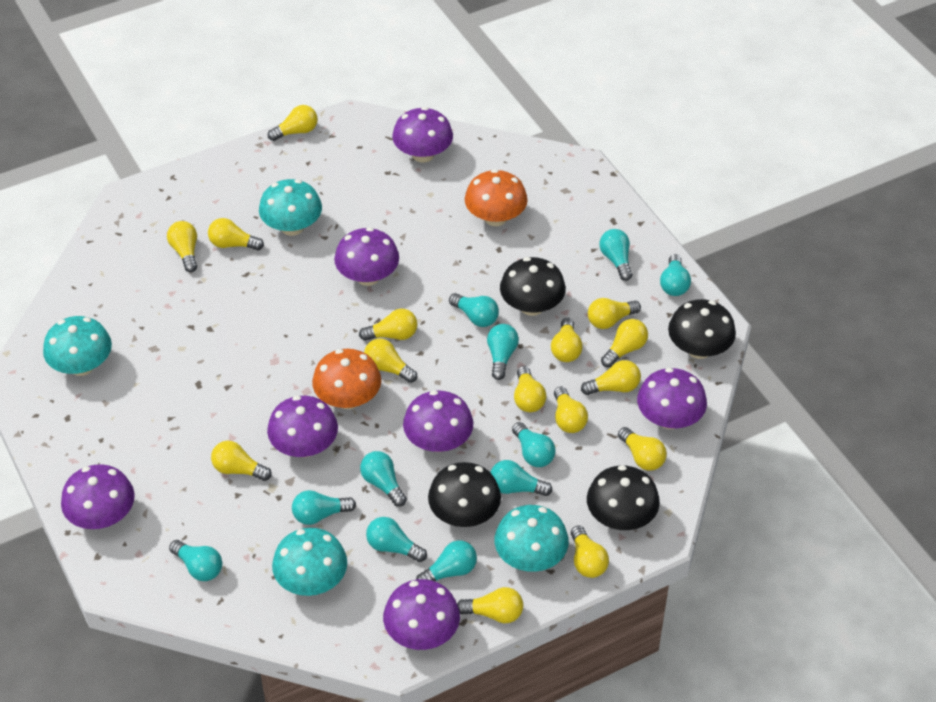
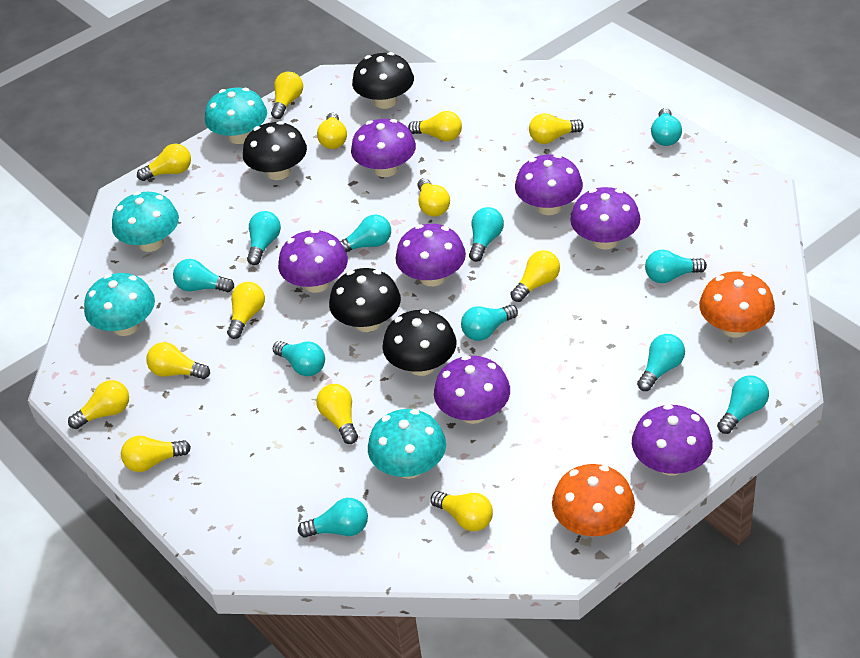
yellow light bulb: [167,221,197,272] [208,218,264,251] [211,441,272,481] [268,105,318,141] [359,309,418,341] [364,339,417,383] [457,587,523,623] [514,366,547,412] [551,318,583,362] [554,386,588,433] [571,526,609,578] [581,360,641,395] [588,298,641,329] [601,319,648,367] [618,427,667,471] = 15 -> [68,380,129,429] [121,436,191,472] [137,144,191,181] [146,342,210,379] [227,282,265,339] [271,72,303,119] [316,384,358,444] [317,113,347,149] [408,111,462,141] [418,178,450,217] [430,491,493,531] [510,250,560,302] [529,113,584,144] = 13

